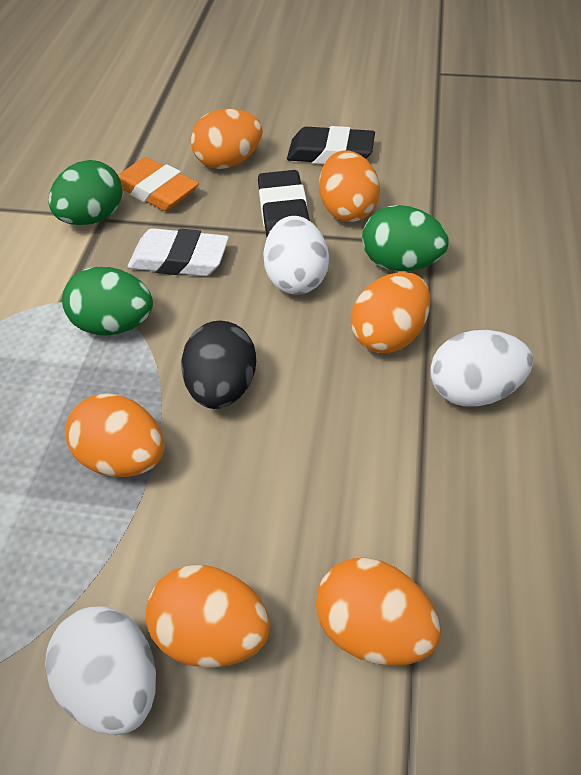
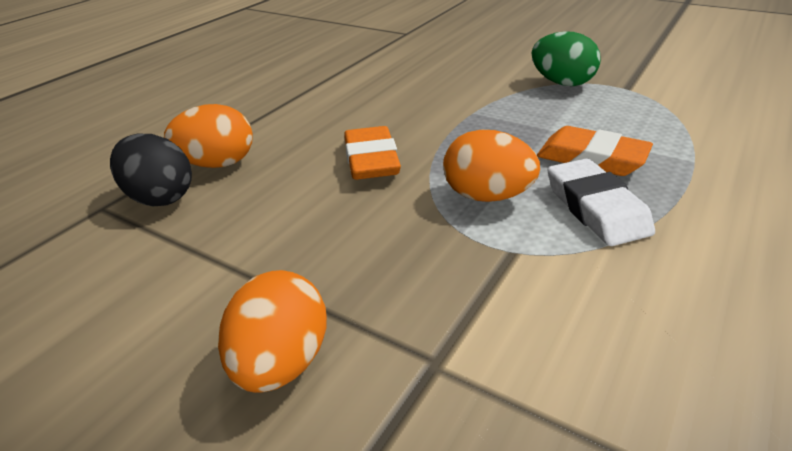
black eraser: [258,170,310,237] [287,126,375,164] = 2 -> none = 0
green egg: [48,160,122,225] [62,267,153,336] [362,205,449,271] = 3 -> [532,31,601,86] = 1
orange egg: [65,393,164,477] [146,565,270,668] [190,108,263,169] [316,558,441,666] [319,150,380,222] [351,272,430,353] = 6 -> [164,104,253,168] [218,270,327,393] [443,130,540,202] = 3
orange eraser: [118,157,199,211] = 1 -> [344,126,401,180] [537,126,653,176] = 2
white egg: [45,607,156,735] [263,216,329,295] [430,330,533,407] = 3 -> none = 0

